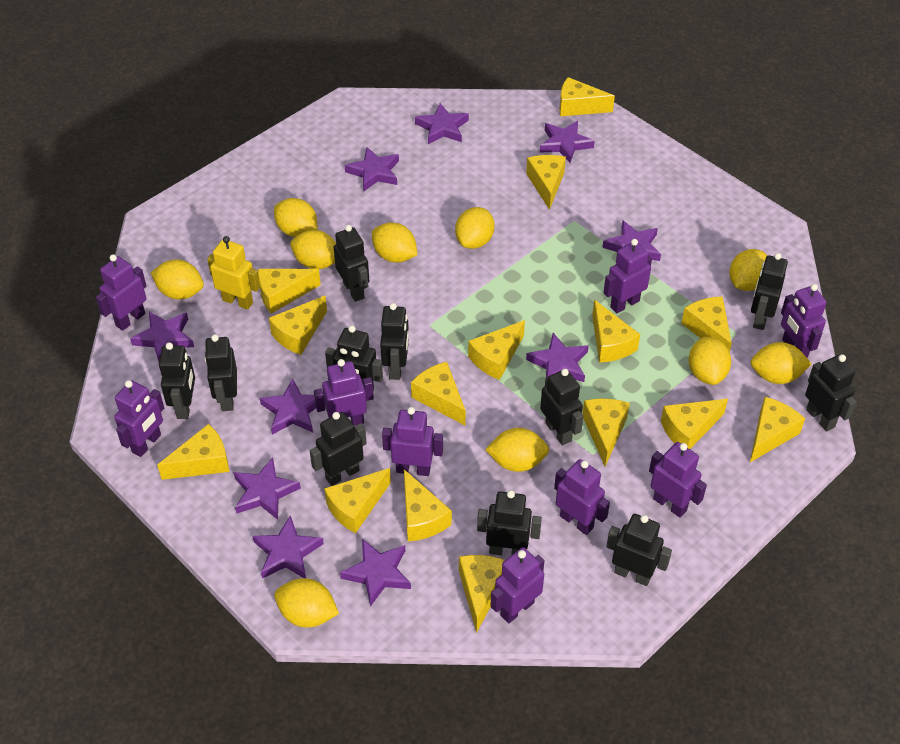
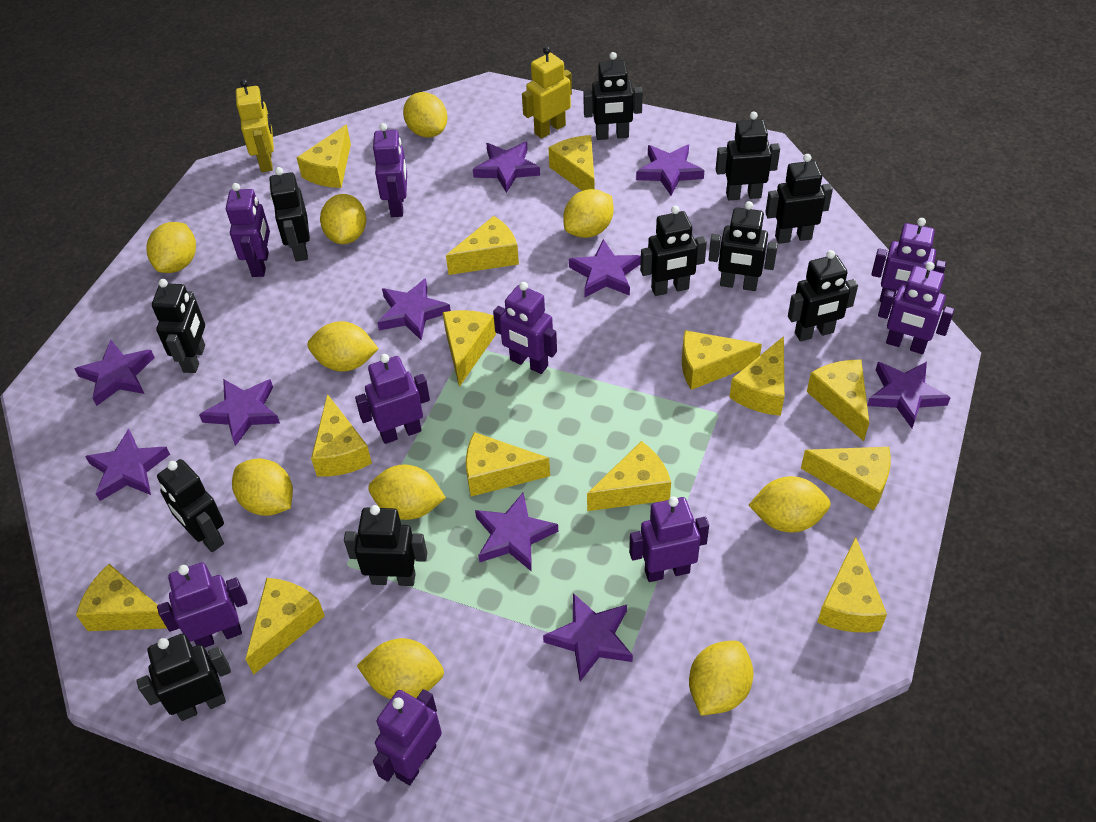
yellow cheese: [157,424,229,480] [258,269,321,314] [269,296,327,355] [324,468,391,533] [404,469,452,542] [411,362,466,426] [459,555,505,633] [468,320,525,380] [526,155,566,210] [559,77,615,116] [582,398,630,466] [592,300,640,363] [661,399,728,449] [681,296,732,352] [750,397,805,462] = 15 -> [76,564,167,631] [245,578,325,675] [297,124,351,188] [311,394,372,477] [443,310,496,387] [446,216,519,275] [466,432,550,496] [548,135,595,191] [587,441,671,511] [682,330,762,390] [729,336,784,416] [801,447,891,511] [807,360,869,441] [817,537,887,632] = 14
yellow robot: [207,236,260,310] = 1 -> [236,79,274,172] [522,46,572,139] = 2

